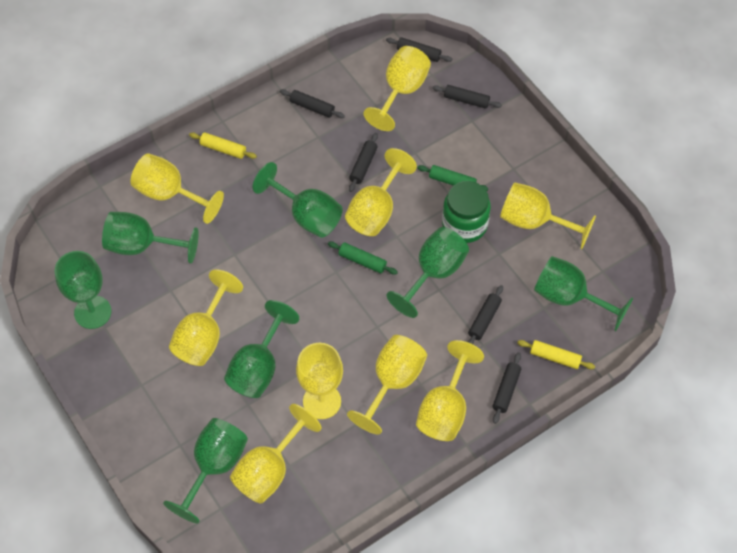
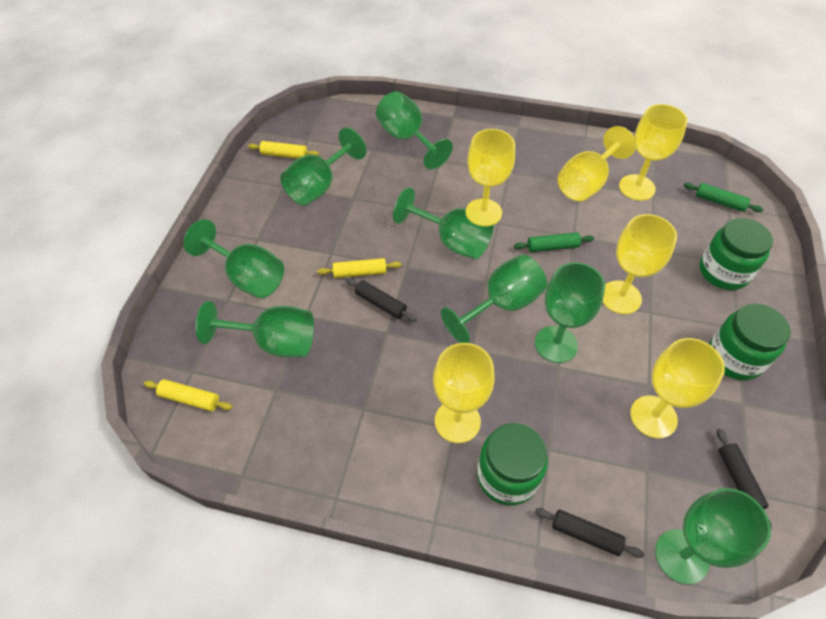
black rolling pin: [280,89,345,118] [349,133,378,192] [386,37,452,62] [432,85,502,109] [468,285,503,344] [493,352,521,424] = 6 -> [346,278,417,322] [535,508,644,558] [717,428,771,526] = 3
green goblet: [55,251,111,329] [102,212,199,263] [163,418,248,524] [224,300,299,398] [253,162,343,238] [387,227,469,318] [534,256,633,331] = 7 -> [183,219,284,298] [195,301,314,358] [280,127,366,206] [376,91,453,170] [393,188,494,259] [441,254,547,343] [535,262,605,363] [655,488,771,584] = 8
green jar: [442,181,491,243] = 1 -> [477,423,548,505] [699,218,773,290] [709,303,791,380] = 3
yellow goblet: [130,153,224,224] [169,269,243,366] [230,404,321,503] [296,343,343,419] [345,148,417,236] [347,335,427,435] [364,46,431,131] [416,340,484,441] [500,182,596,249] = 9 -> [433,343,495,443] [466,129,515,224] [558,126,636,201] [603,214,677,314] [619,104,688,201] [630,338,725,438] = 6
yellow rolling pin: [189,132,257,159] [517,340,595,369] = 2 -> [144,379,233,411] [248,141,319,159] [317,258,402,278] = 3

